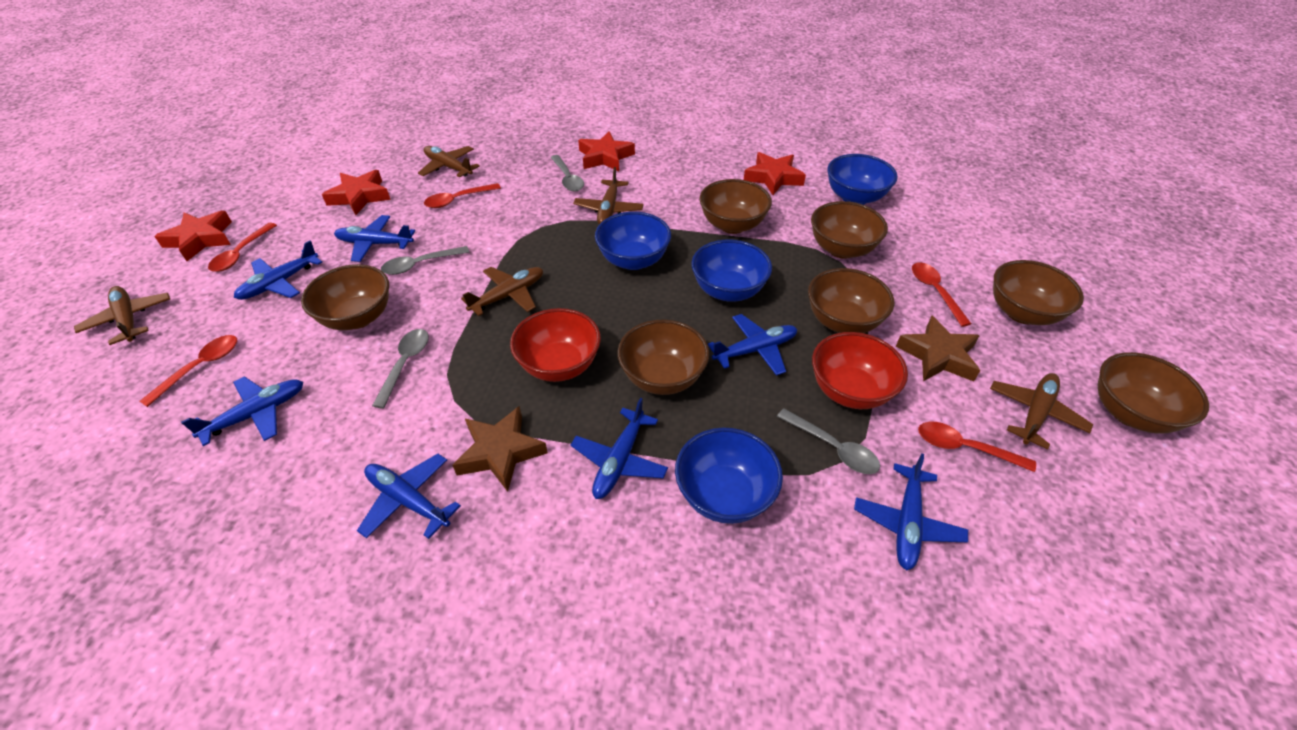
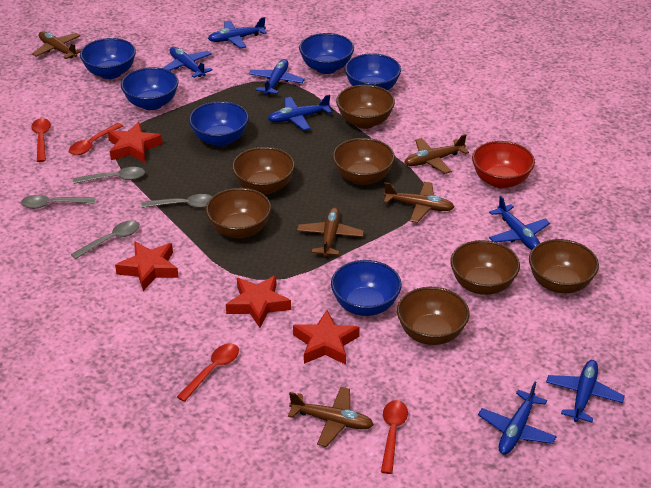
blue bowl: [595,212,671,270] [675,428,783,524] [691,240,772,302] [827,154,898,205] = 4 -> [80,38,136,79] [121,67,179,110] [189,101,249,147] [299,33,354,74] [331,260,402,316] [345,53,401,90] = 6
brown star: [453,406,548,492] [896,316,980,382] = 2 -> none = 0
red bowl: [510,308,601,382] [812,332,908,409] = 2 -> [472,141,535,189] = 1
red spoon: [140,335,237,407] [208,223,277,272] [424,183,501,208] [912,262,971,327] [918,422,1036,472] = 5 -> [31,118,51,162] [69,123,123,155] [177,344,239,402] [381,400,408,474] = 4

